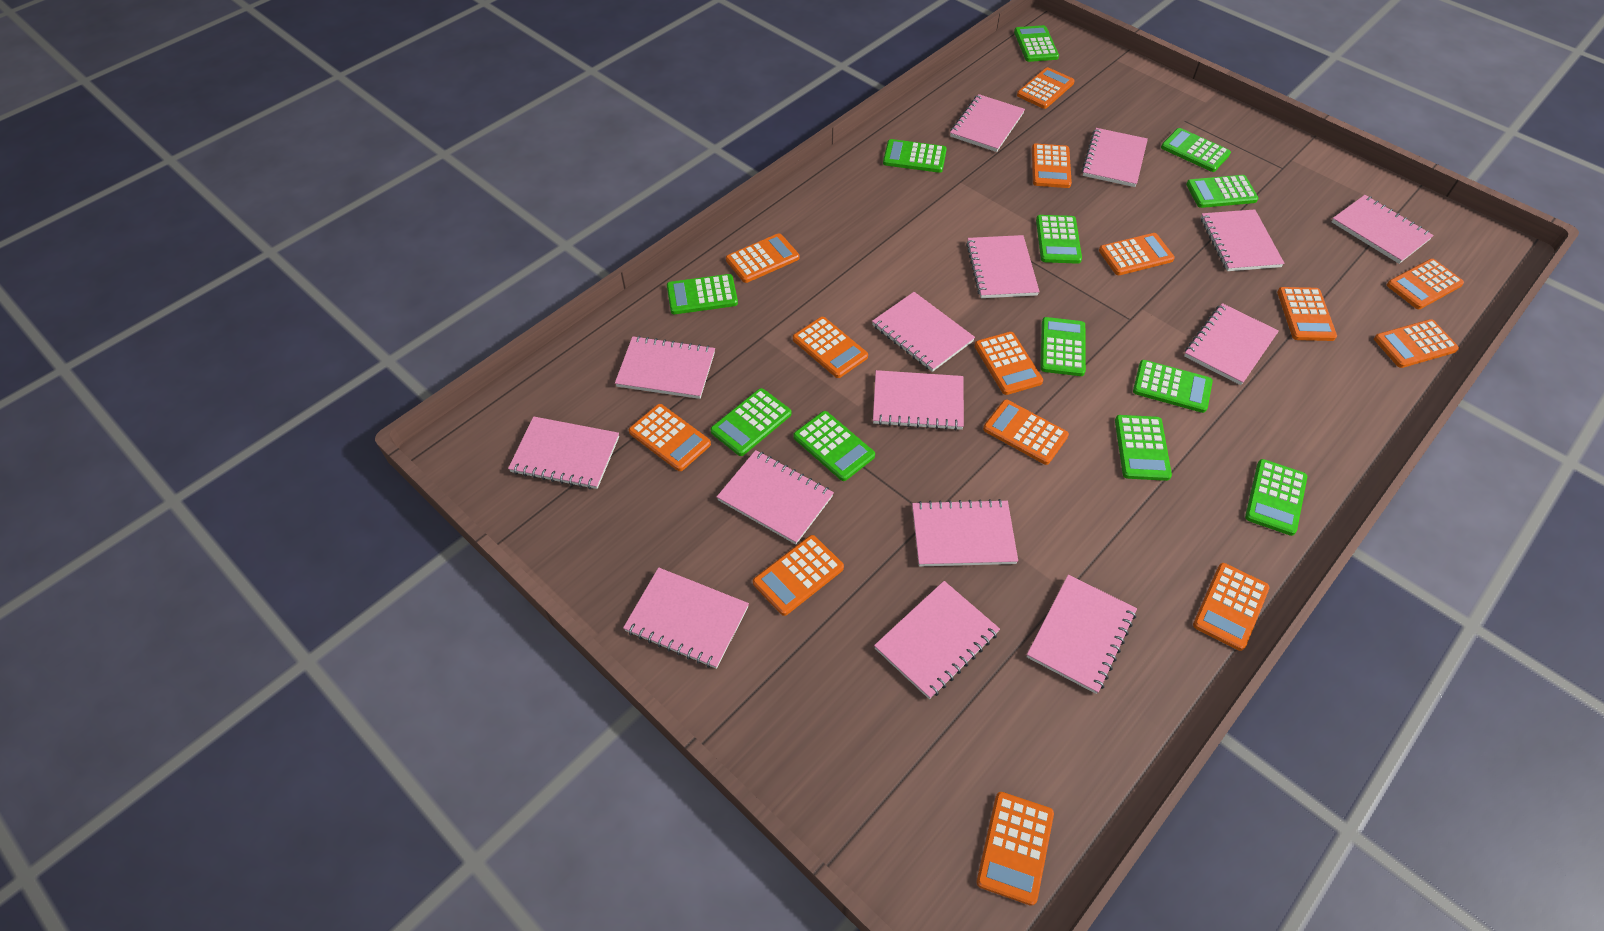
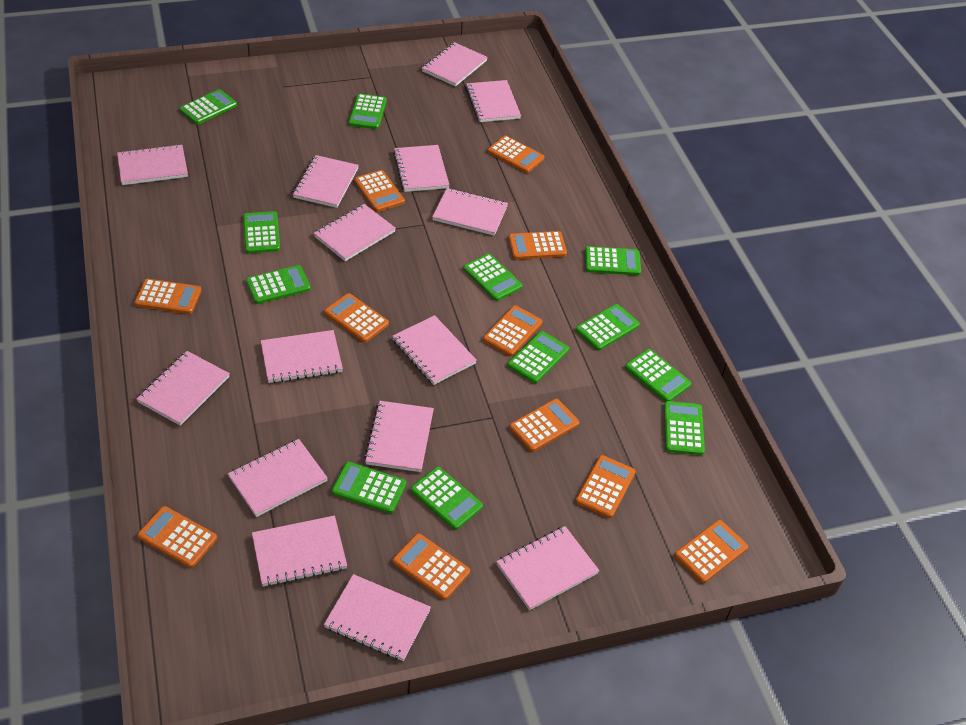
orange calculator: [629,404,711,471] [726,233,799,283] [753,535,844,616] [793,317,868,378] [975,332,1043,395] [976,792,1054,906] [983,400,1069,465] [1017,67,1075,109] [1032,144,1072,188] [1099,233,1175,275] [1193,563,1270,651] [1277,287,1337,341] [1374,319,1459,368] [1387,259,1464,309] = 14 -> [135,279,202,314] [137,506,217,568] [324,293,389,343] [354,170,405,212] [393,533,470,600] [483,305,543,356] [488,135,544,173] [508,231,567,259] [509,399,579,452] [576,455,636,518] [675,520,748,583] = 11

